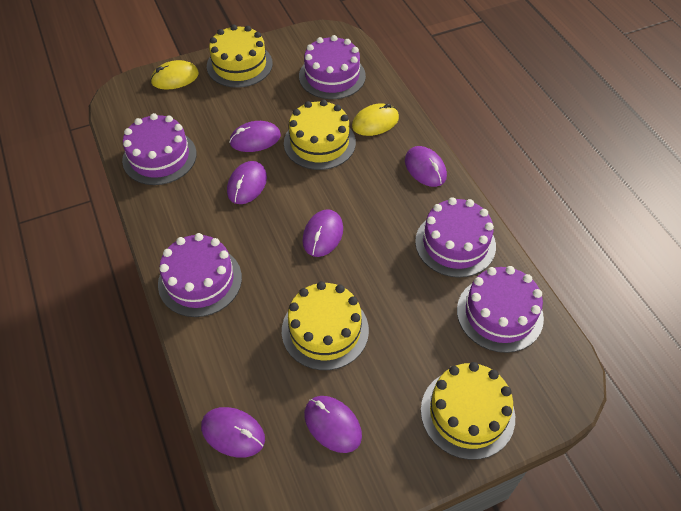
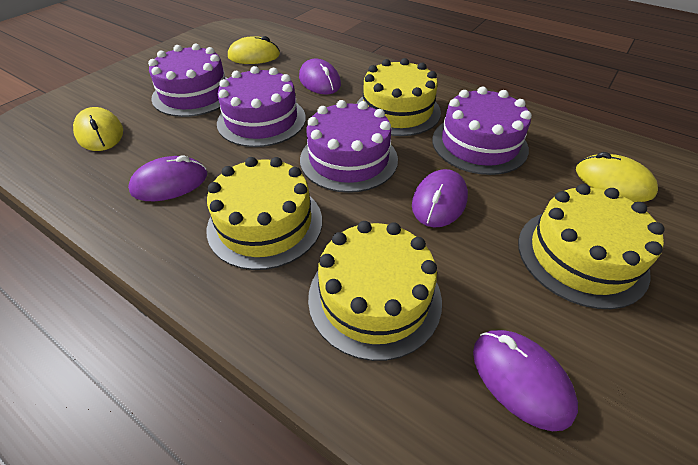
purple cake: [122,113,197,185] [158,233,242,317] [299,35,366,99] [415,197,496,278] [457,266,544,353] = 5 -> [148,44,228,117] [217,66,306,147] [300,100,398,193] [432,87,532,175] = 4
purple mouse: [201,407,265,458] [227,161,267,204] [229,121,281,152] [302,209,343,257] [304,396,362,453] [405,146,447,187] = 6 -> [128,155,207,201] [299,59,341,94] [412,169,468,227] [473,330,578,431] = 4
yellow mouse: [150,60,199,90] [352,103,399,136] = 2 -> [73,107,123,151] [228,36,280,64] [576,152,658,202] = 3

